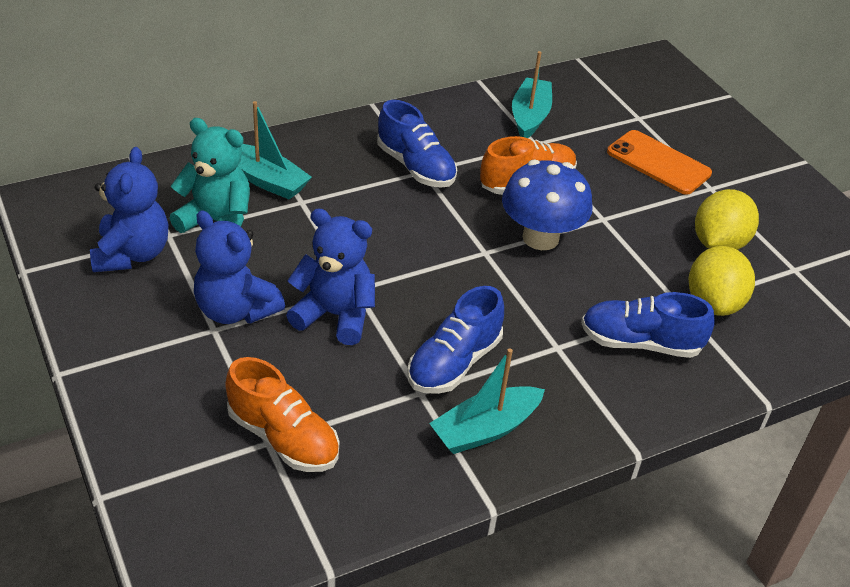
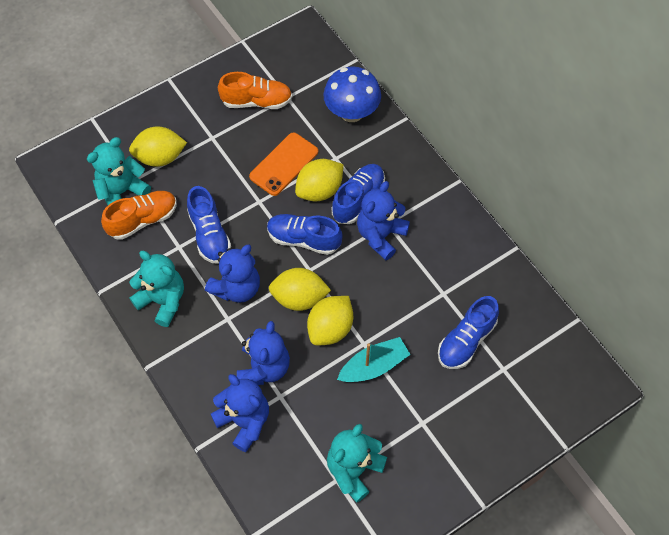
blue shoe: [377,100,457,188] [407,286,504,394] [581,292,715,358] = 3 -> [187,186,231,264] [267,214,342,255] [332,164,385,224] [438,296,499,369] = 4
blue teddy bear: [90,147,169,272] [194,210,285,324] [286,208,375,345] = 3 -> [205,244,260,303] [211,374,269,452] [237,321,290,385] [357,181,410,260] = 4
turquoise boat: [238,101,312,200] [429,348,545,454] [512,51,552,138] = 3 -> [337,337,411,382] = 1
turquoise teddy bear: [170,118,250,233] = 1 -> [87,137,151,205] [129,251,184,327] [327,424,387,503] = 3
yellow lemon: [688,246,755,316] [695,189,759,250] = 2 -> [129,126,187,167] [269,268,331,311] [295,159,344,202] [307,296,353,345] = 4

